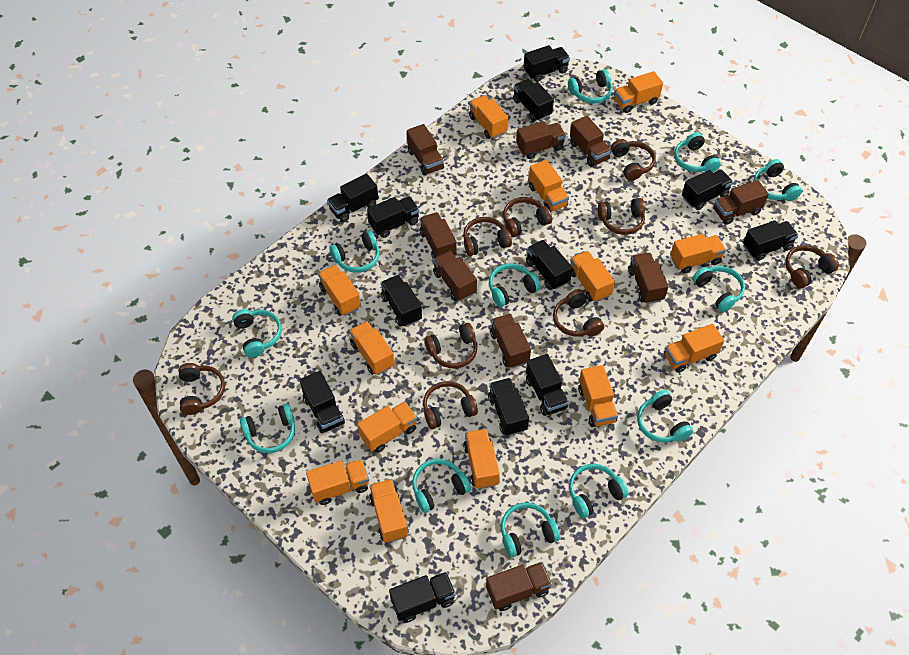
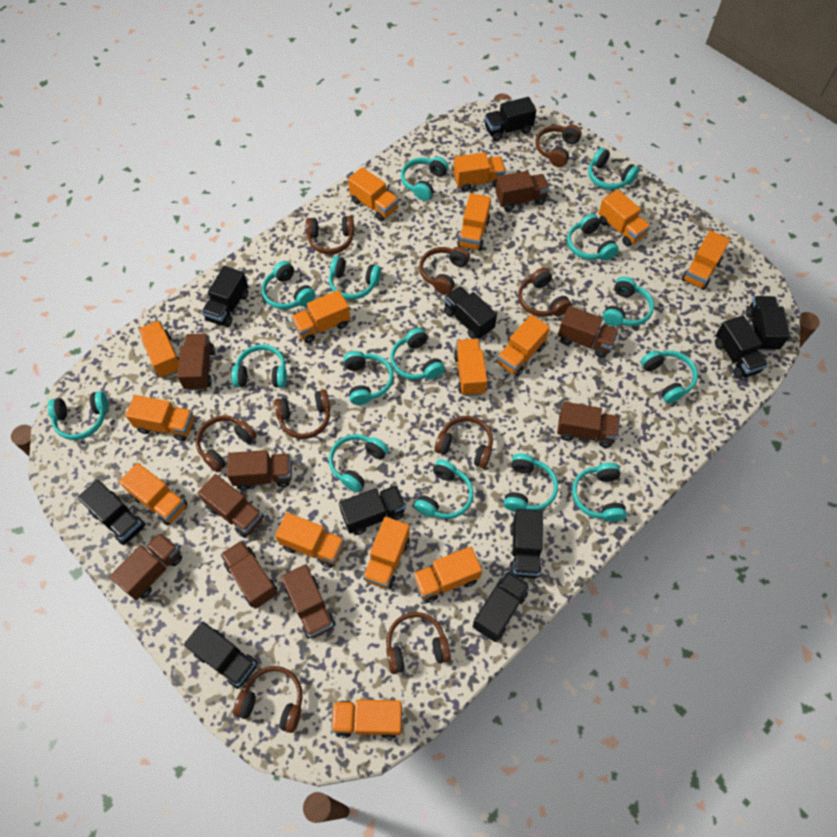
black truck: [300,371,345,433] [327,173,378,222] [367,197,419,238] [381,275,422,327] [389,572,456,623] [488,378,529,436] [513,79,554,121] [523,45,570,82] [526,240,573,290] [526,354,569,416] [682,170,733,210] [743,220,798,261] = 12 -> [77,480,146,545] [184,622,258,689] [202,266,248,327] [339,485,406,535] [444,286,497,339] [473,571,530,642] [485,97,536,141] [509,509,543,578] [715,315,768,379] [746,296,790,351] = 10
orange truck: [306,459,369,505] [318,265,361,316] [349,321,394,375] [358,401,417,453] [369,479,409,543] [463,429,500,489] [469,95,508,139] [529,160,569,212] [570,251,615,302] [578,365,618,427] [614,71,663,113] [664,324,724,373] [670,234,726,273] = 13 -> [119,463,188,526] [126,395,194,441] [139,321,179,378] [275,513,345,568] [291,290,350,343] [331,700,402,739] [348,167,399,221] [363,517,410,589] [413,546,482,603] [454,152,506,192] [454,339,487,396] [457,193,491,251] [496,315,550,376] [598,189,651,247] [682,230,730,290] = 15
turquoise headphones: [232,309,282,358] [240,404,295,453] [329,230,380,273] [412,459,471,513] [489,263,541,307] [501,503,560,557] [568,69,613,104] [569,464,629,518] [637,390,693,442] [674,132,721,172] [692,266,745,312] [753,159,802,201] = 12 -> [48,391,108,440] [231,345,287,388] [262,261,315,309] [329,256,381,300] [329,434,389,492] [343,351,393,405] [390,328,445,380] [401,157,449,201] [414,459,474,519] [504,454,558,512] [567,214,619,261] [572,463,627,522] [588,148,639,190] [603,277,654,326] [640,351,698,403] = 15

